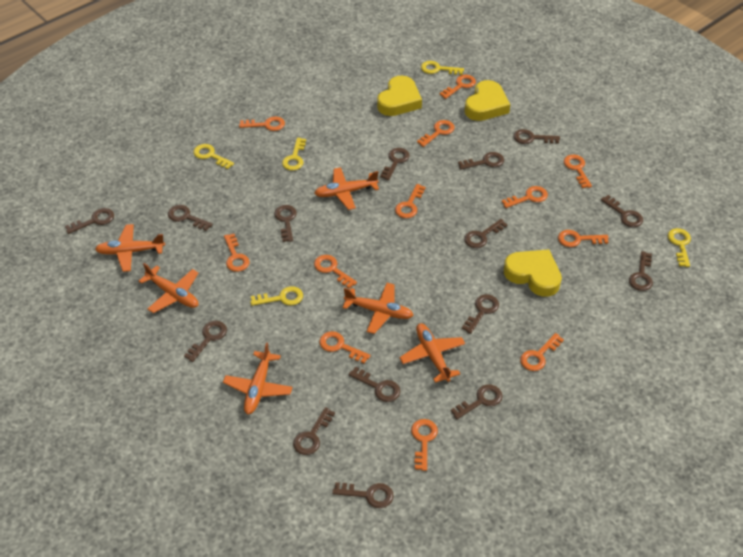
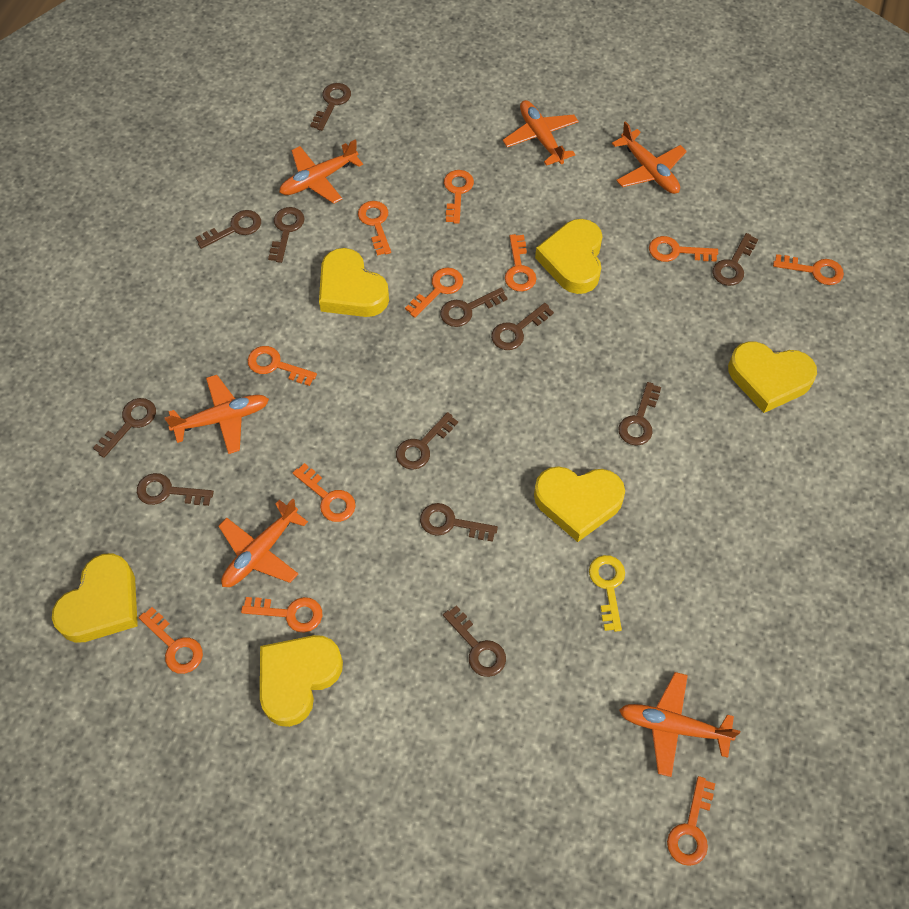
brown key: [65,208,114,234] [168,205,213,231] [184,321,227,362] [274,205,297,242] [293,407,335,455] [332,482,394,508] [349,367,400,402] [380,148,410,180] [451,384,503,419] [458,152,504,170] [462,295,499,334] [464,219,507,248] [514,129,560,144] [601,195,643,227] [629,251,653,291] = 15 -> [93,398,156,458] [137,473,214,506] [195,210,261,249] [268,207,305,263] [310,83,351,131] [396,412,458,469] [420,503,498,542] [440,288,507,327] [443,605,506,677] [491,303,554,350] [618,382,661,446] [712,233,758,286] = 12
orange key: [224,234,249,272] [239,116,285,131] [314,255,357,288] [320,331,371,363] [395,184,426,218] [411,419,438,471] [417,120,455,147] [440,75,476,99] [502,186,548,208] [520,333,564,371] [558,230,609,247] [564,155,592,188] = 12 -> [138,607,203,674] [241,597,322,633] [248,346,317,386] [293,463,356,522] [358,201,391,256] [405,267,463,318] [444,170,474,224] [505,234,536,291] [649,236,718,262] [667,776,715,866] [773,254,844,285] = 11
yellow heart: [377,76,422,116] [465,80,510,121] [504,249,562,297] = 3 -> [52,553,138,643] [260,635,343,727] [319,248,389,317] [534,466,625,542] [535,219,603,294] [728,341,817,413] = 6
yellow key: [193,144,234,169] [251,286,303,306] [282,138,306,171] [421,61,464,75] [668,228,691,267] = 5 -> [589,555,625,632] = 1

